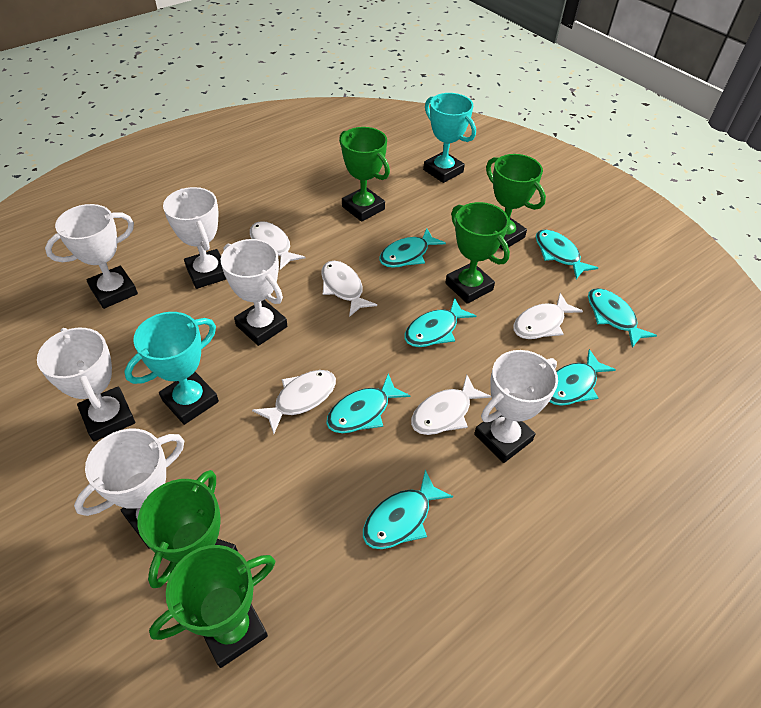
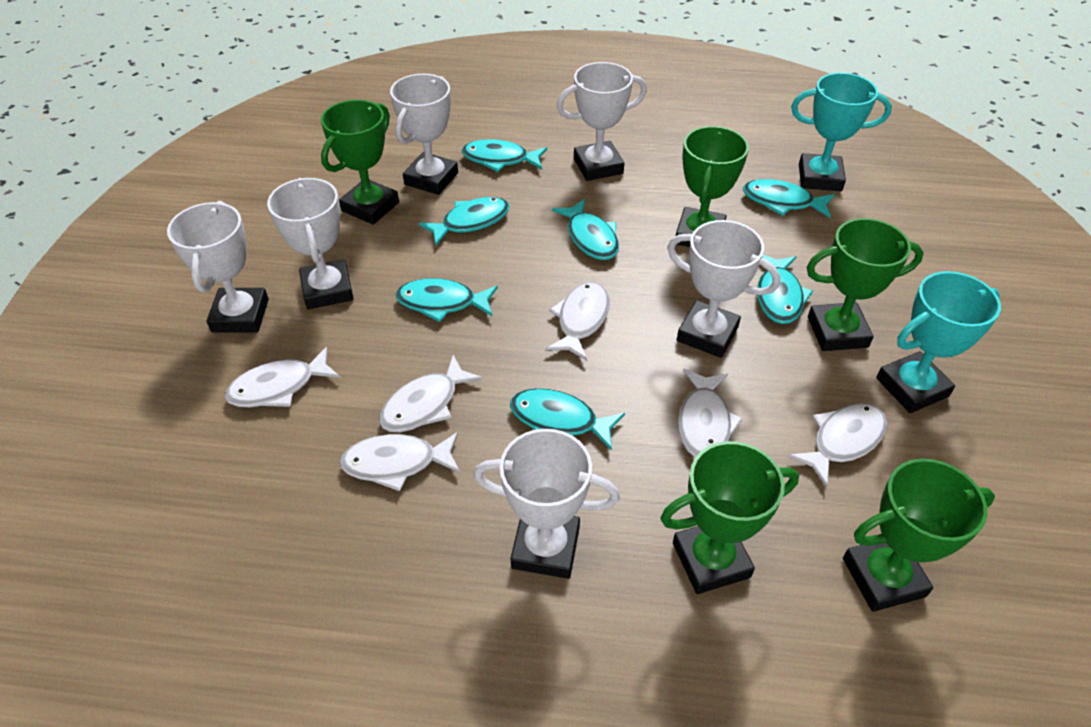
white fish: [250,221,305,270] [252,370,336,434] [321,261,377,317] [411,375,491,435] [513,293,583,339] = 5 -> [225,347,341,407] [340,432,460,491] [379,355,483,432] [546,282,610,361] [678,369,743,457] [788,403,887,488] = 6

